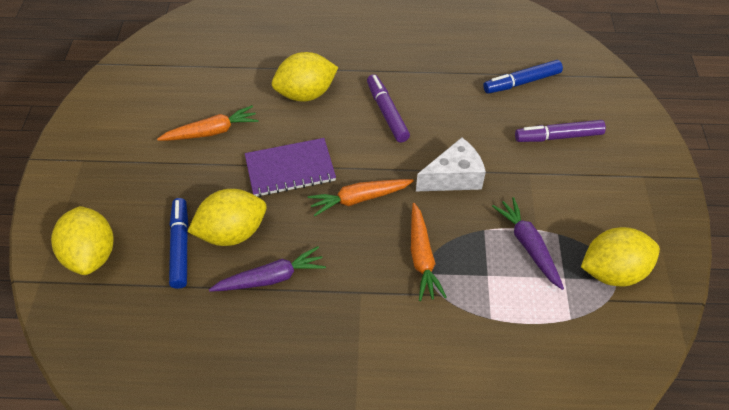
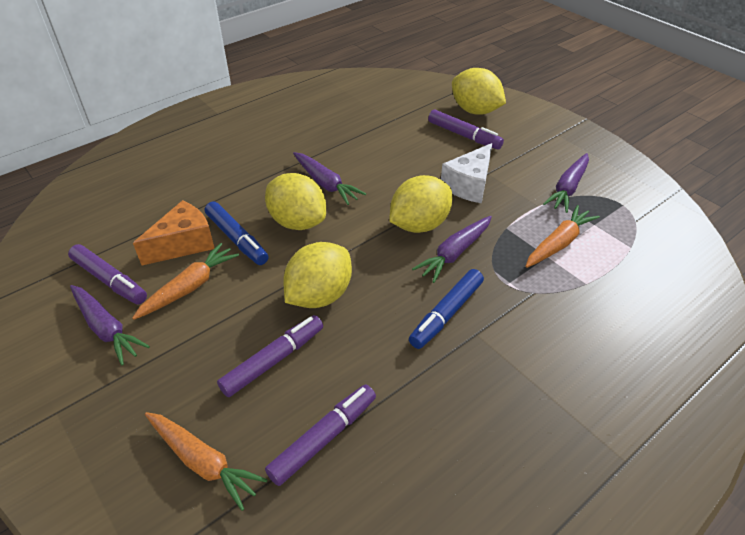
orange cheese: none = 0 -> [133,200,214,266] = 1
purple carrot: [209,246,326,292] [492,197,564,290] = 2 -> [70,285,150,365] [293,152,366,205] [412,216,492,283] [543,153,589,213] = 4
purple marker: [367,74,410,143] [515,120,606,142] = 2 -> [68,244,147,304] [217,315,323,397] [265,384,376,486] [428,109,504,150] = 4
purple notebook: [245,138,336,197] = 1 -> none = 0

